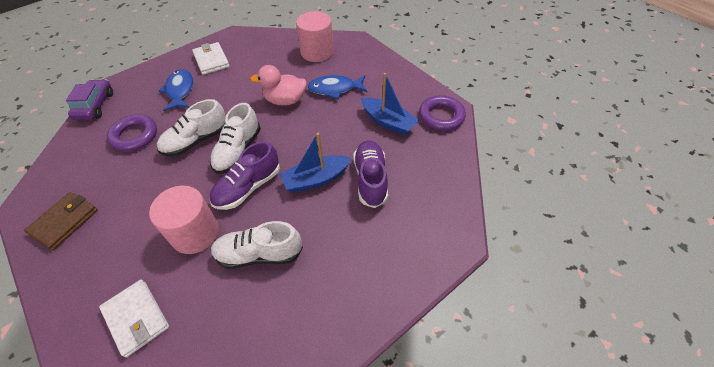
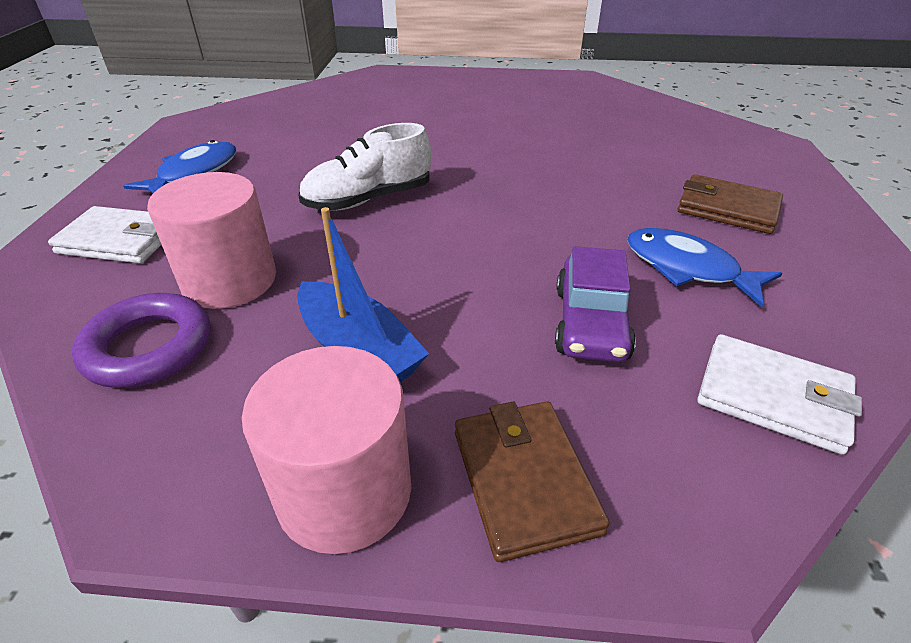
blue boat: [280,133,352,193] [361,73,419,135] = 2 -> [297,207,429,382] = 1
brown wallet: [24,192,98,250] = 1 -> [455,401,610,562] [678,174,783,234] = 2
pink duck: [250,65,307,106] = 1 -> none = 0
purple ring: [107,114,157,152] [419,95,466,131] = 2 -> [72,293,210,388] = 1
purple shoe: [210,141,280,210] [353,140,388,208] = 2 -> none = 0
white shoe: [157,99,226,157] [210,103,261,174] [211,221,303,269] = 3 -> [298,123,431,211] = 1

